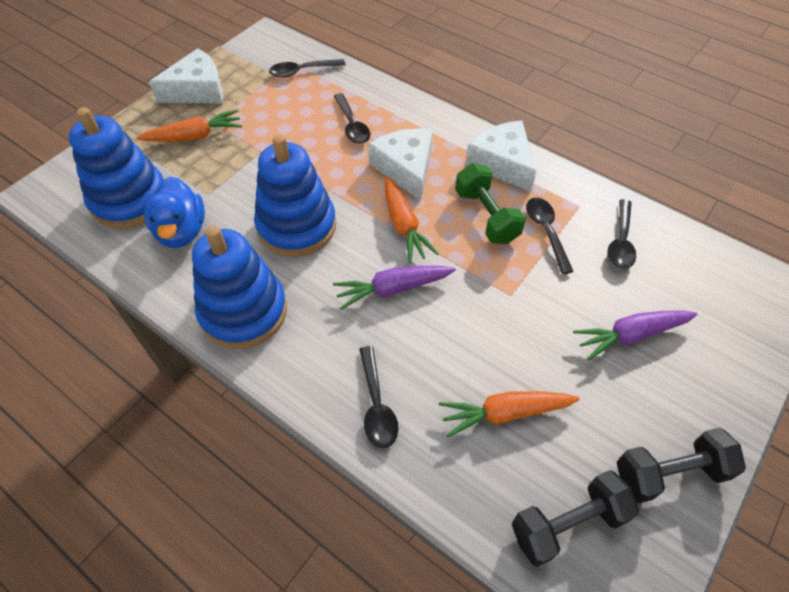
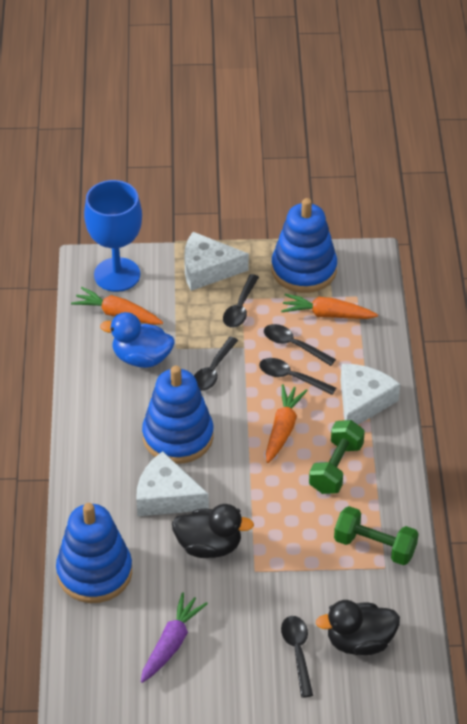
black duck: none = 0 -> [172,504,254,558] [316,600,400,655] = 2
black dumbbell: [511,470,639,567] [617,427,746,503] = 2 -> none = 0
blue goblet: none = 0 -> [84,180,142,292] = 1
green dumbbell: [455,163,526,244] = 1 -> [309,420,365,494] [334,506,419,565] = 2
purple carrot: [333,266,456,310] [573,311,697,360] = 2 -> [141,592,208,683] = 1

